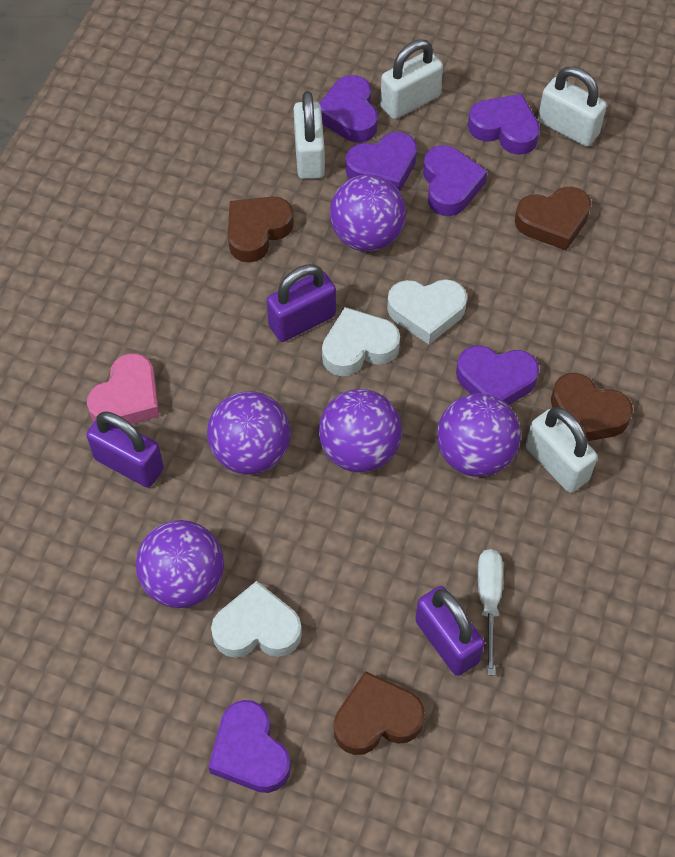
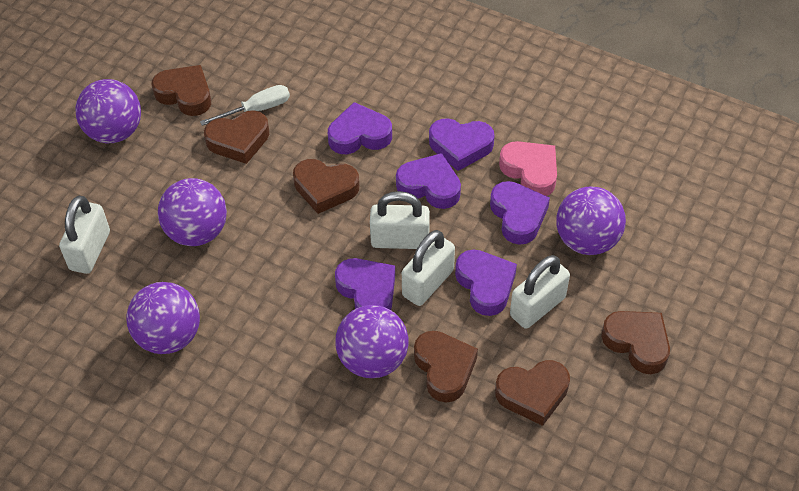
brown heart: [228,197,294,263] [334,671,425,755] [515,187,591,251] [551,373,633,441] = 4 -> [151,65,211,116] [204,110,269,164] [293,159,359,214] [414,331,478,402] [495,360,570,426] [601,311,670,374] = 6
purple padlock: [86,411,164,488] [267,264,336,342] [415,586,485,676] = 3 -> none = 0
white heart: [211,581,302,658] [322,307,400,376] [387,279,467,344] = 3 -> none = 0

